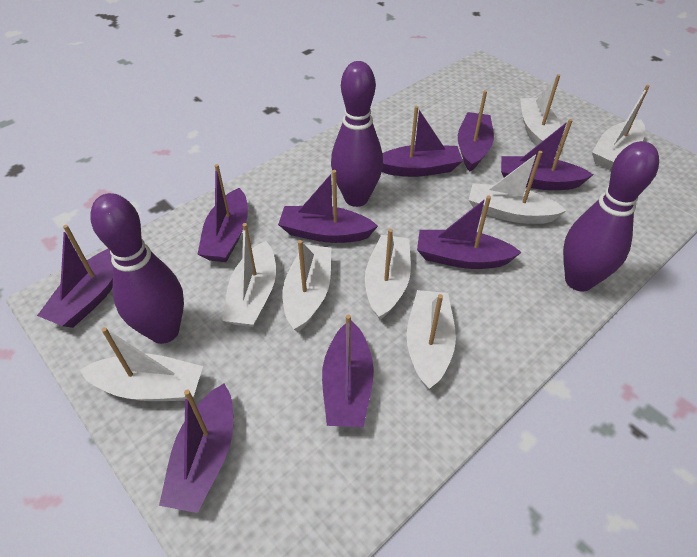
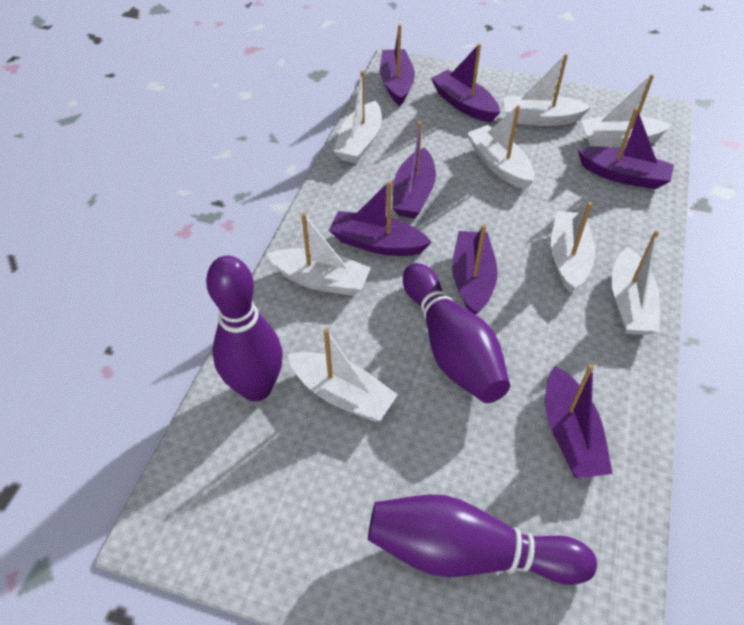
purple boat: [37,225,113,328] [159,384,233,513] [198,164,248,262] [278,170,378,243] [322,314,374,427] [382,106,463,177] [417,196,522,269] [458,90,494,171] [501,119,593,190] = 9 -> [329,181,432,256] [380,24,415,106] [392,121,436,219] [431,44,500,122] [452,224,498,315] [545,364,613,479] [578,108,674,189] = 7

